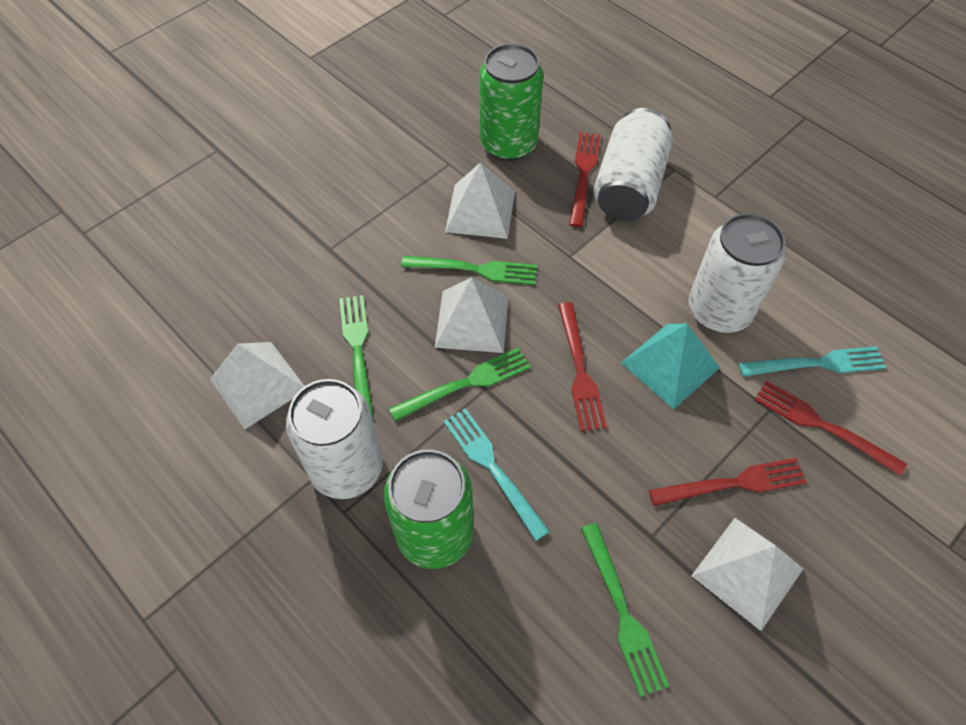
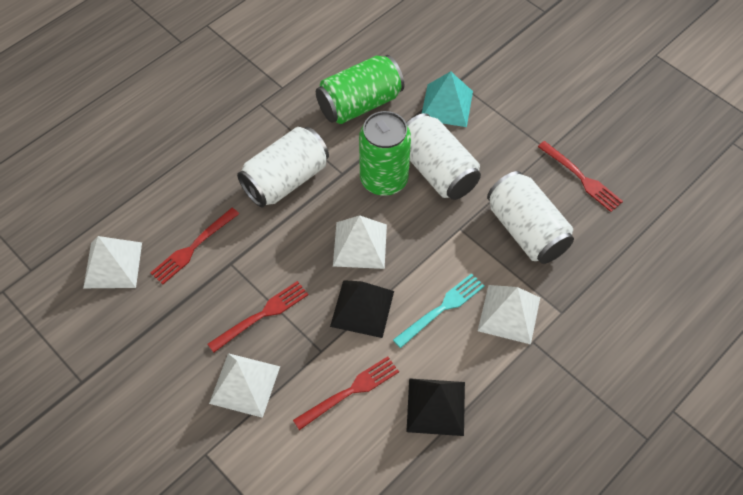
black pyramid: none = 0 -> [330,280,394,338] [406,378,465,436] = 2
green fork: [339,295,373,418] [389,347,530,421] [401,256,537,285] [581,523,669,697] = 4 -> none = 0
turquoise fork: [444,408,550,541] [739,346,886,377] = 2 -> [393,273,485,348] = 1

